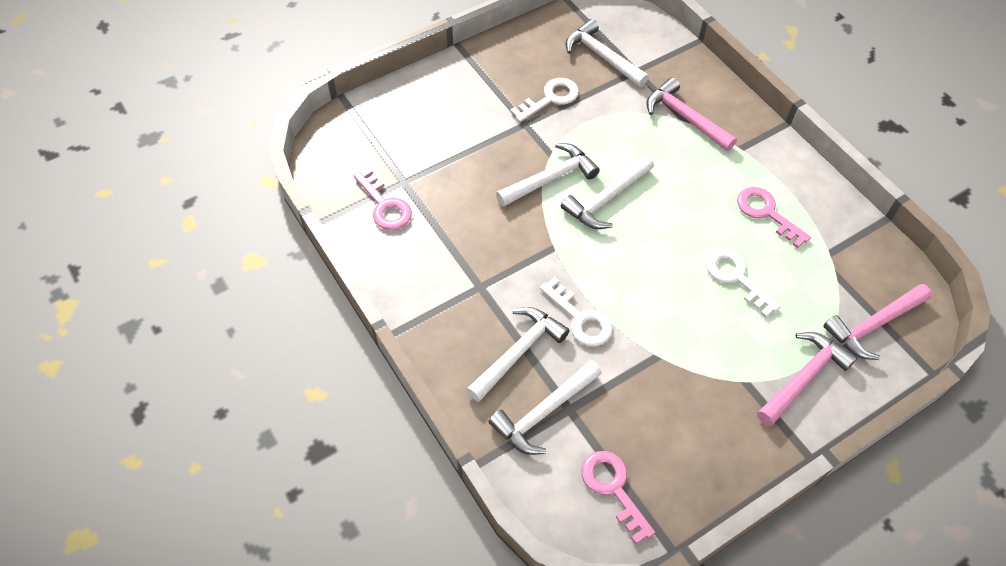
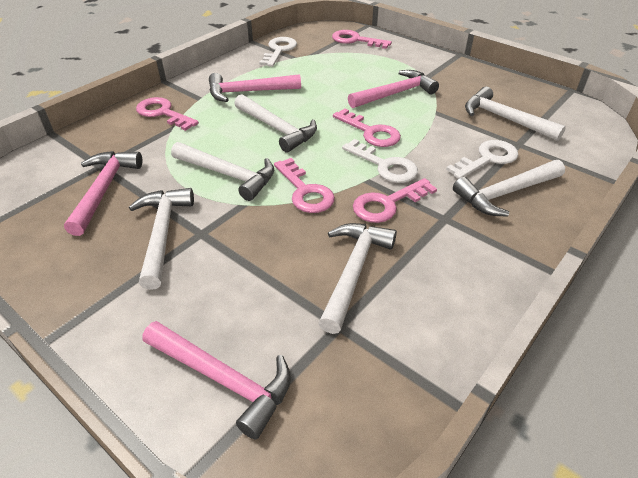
pink hammer: [646,77,737,151] [757,332,857,426] [823,284,932,360] = 3 -> [64,151,142,236] [143,321,291,439] [209,73,301,102] [348,70,439,108] = 4
pink key: [354,168,412,230] [581,451,655,544] [737,187,811,248] = 3 -> [136,97,199,131] [274,158,335,213] [332,30,392,49] [333,108,401,147] [353,178,437,223] = 5
white hammer: [466,307,570,402] [489,360,602,455] [496,143,600,207] [561,155,654,229] [565,19,649,87] = 5 -> [129,188,194,290] [171,142,274,201] [234,94,317,153] [318,223,397,334] [453,160,565,217] [465,87,566,141] = 6

